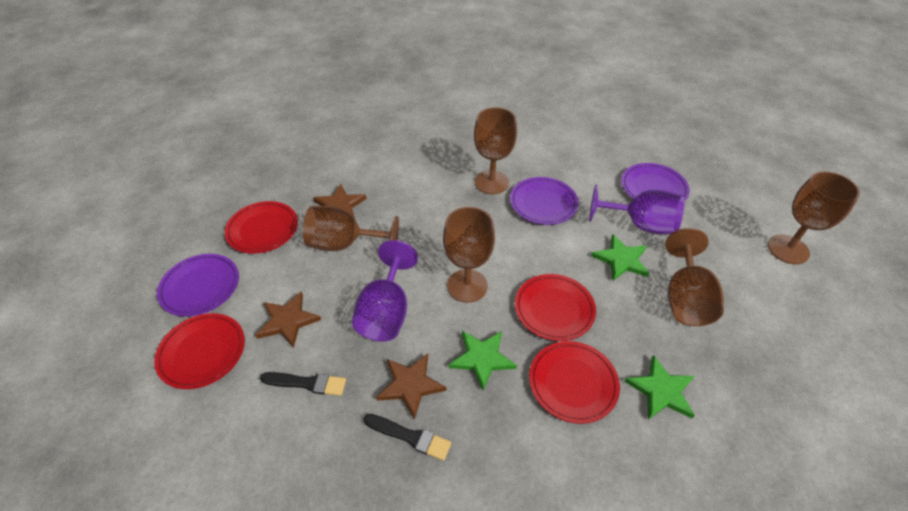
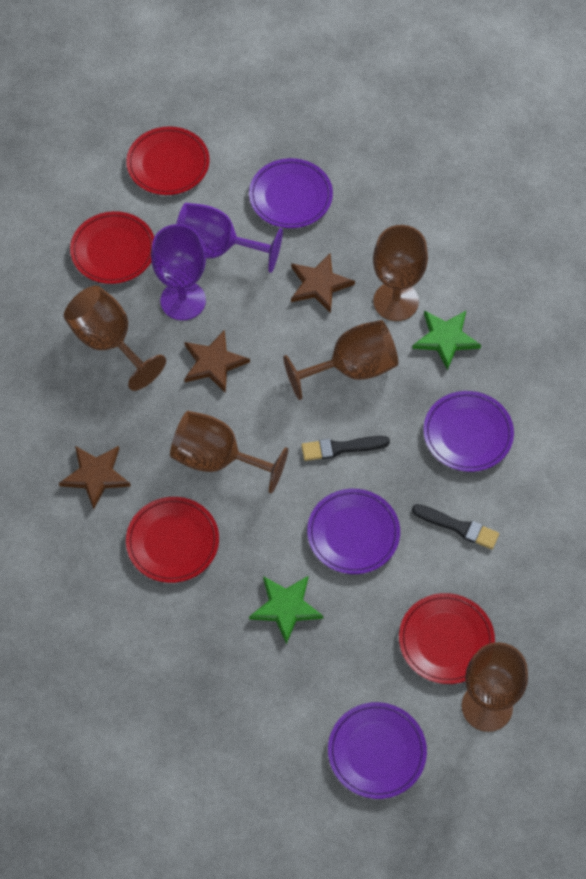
green star: [449,331,517,390] [591,234,650,281] [624,355,695,420] = 3 -> [249,576,323,644] [412,311,481,370] = 2
purple plate: [157,254,239,316] [510,177,578,225] [621,163,690,202] = 3 -> [249,158,333,228] [307,489,400,574] [328,702,427,799] [423,391,514,472] = 4

